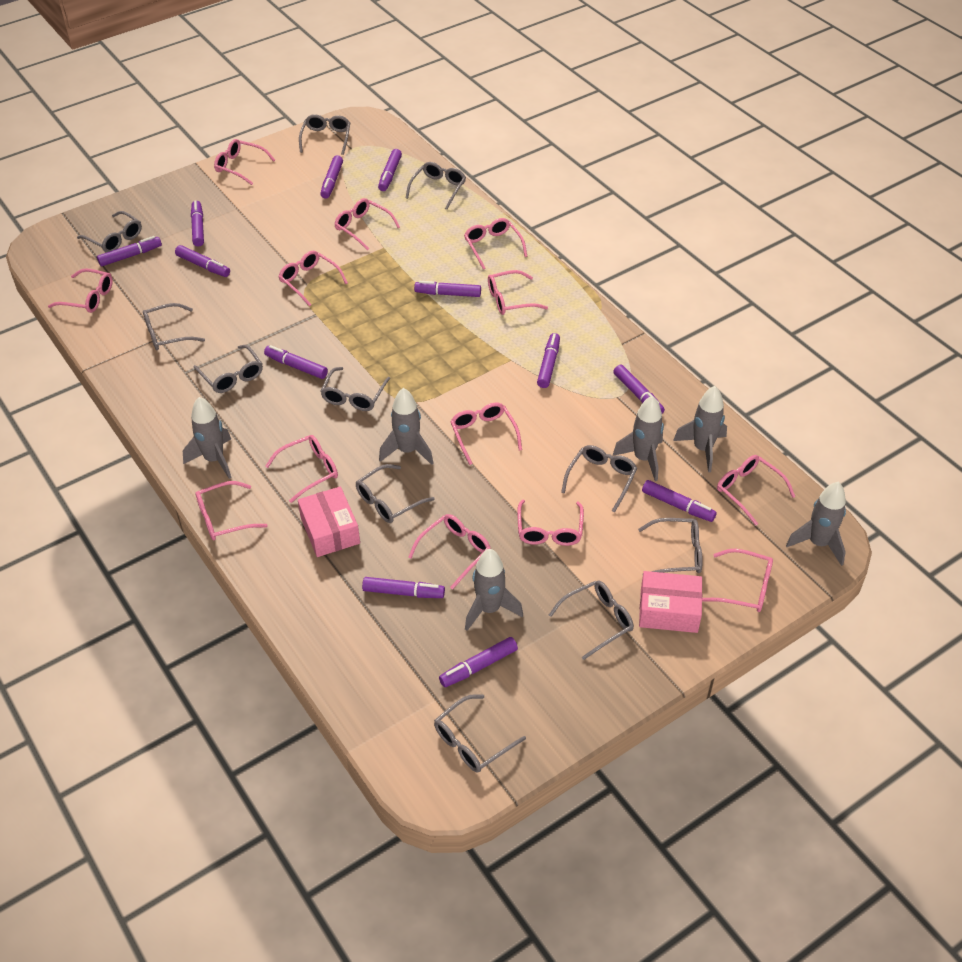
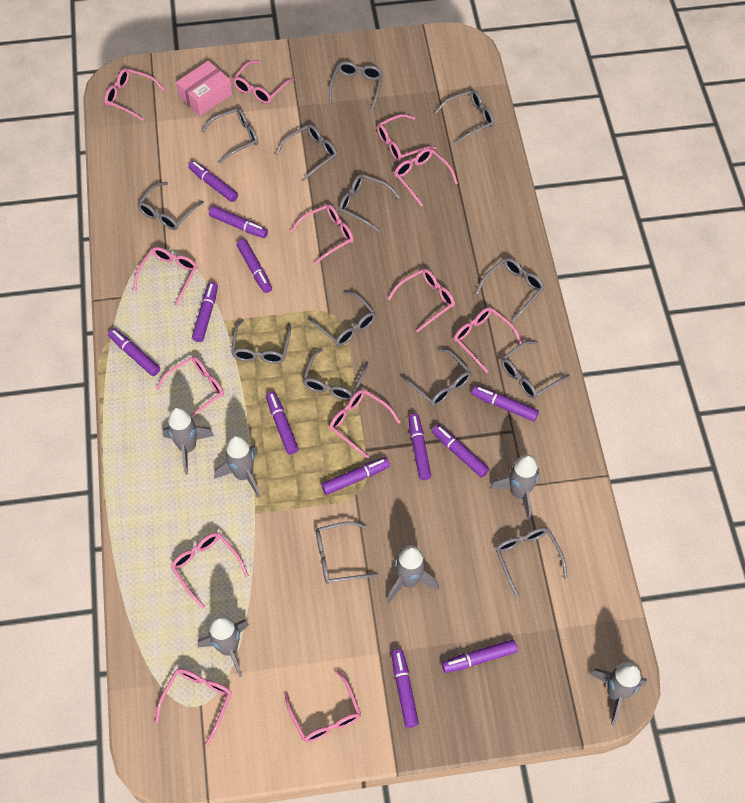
grey glasses: [77,211,142,253] [143,303,205,350] [194,345,263,393] [299,114,351,155] [320,367,390,411] [356,464,435,523] [406,162,466,210] [434,694,526,772] [549,580,634,660] [561,445,637,513] [638,518,703,576] = 11 -> [137,182,204,230] [201,108,258,163] [231,319,291,364] [275,124,337,182] [303,348,368,401] [308,291,376,346] [316,522,378,584] [329,61,383,110] [339,174,400,232] [401,348,471,406] [435,90,494,144] [476,258,545,321] [495,527,567,597] [501,341,570,399] = 14
pink box: [298,487,360,557] [639,571,702,633] = 2 -> [176,61,232,116] = 1

